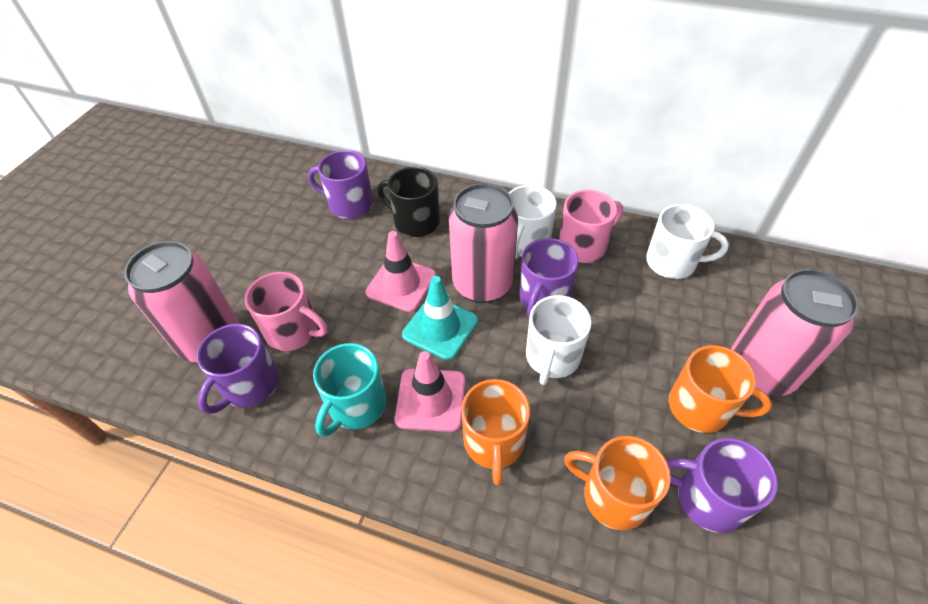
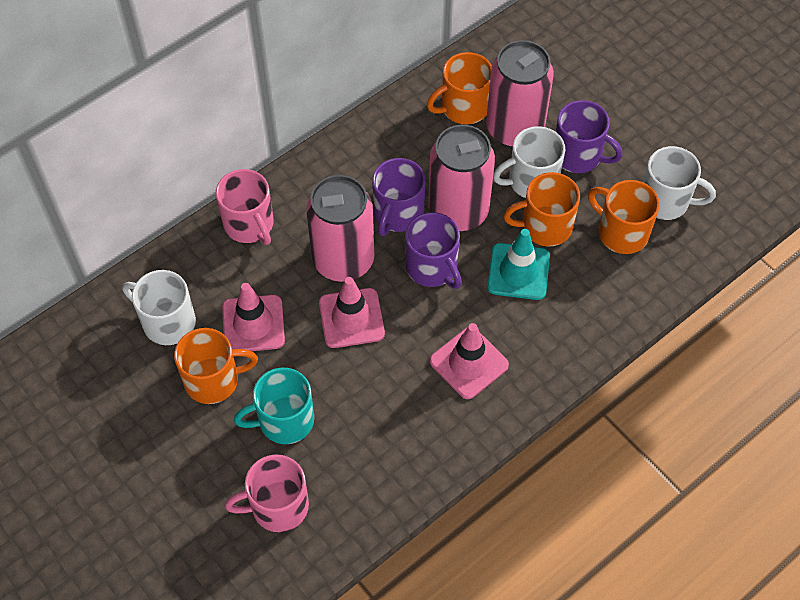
black mug: [377,167,440,237] = 1 -> none = 0
orange mug: [461,379,530,485] [564,436,671,531] [669,345,772,433] = 3 -> [174,328,258,404] [427,52,492,124] [503,172,580,246] [588,180,660,254] = 4
pink traffic cone: [366,231,436,312] [395,351,465,432] = 2 -> [222,283,285,351] [319,277,385,348] [430,323,509,399] = 3
purple mug: [197,324,279,414] [308,150,373,219] [519,238,579,317] [666,438,778,533] = 4 -> [372,158,426,236] [405,212,462,289] [556,100,623,173] = 3

